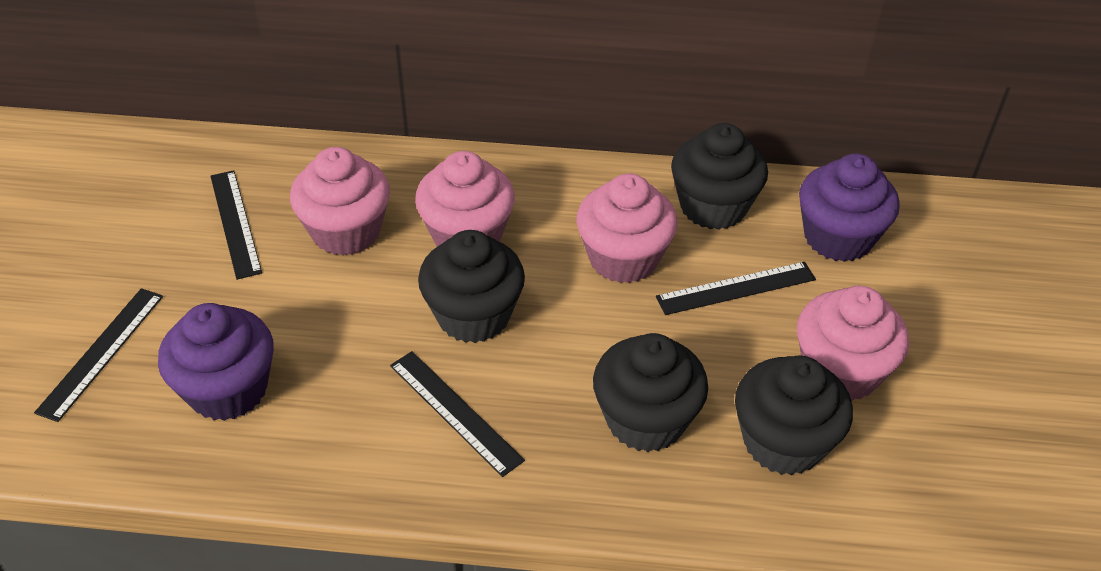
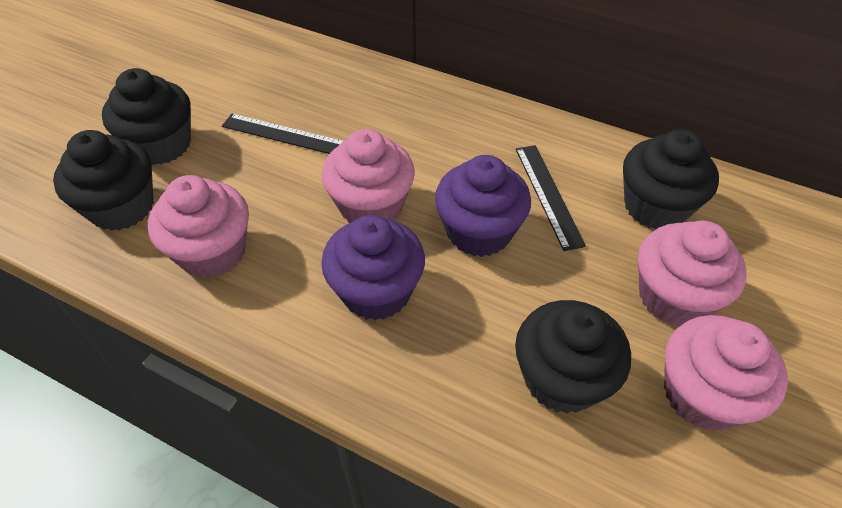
black ruler: [34,288,163,422] [210,170,262,280] [390,351,525,477] [656,262,816,315] = 4 -> [222,113,343,154] [516,145,586,251] = 2

